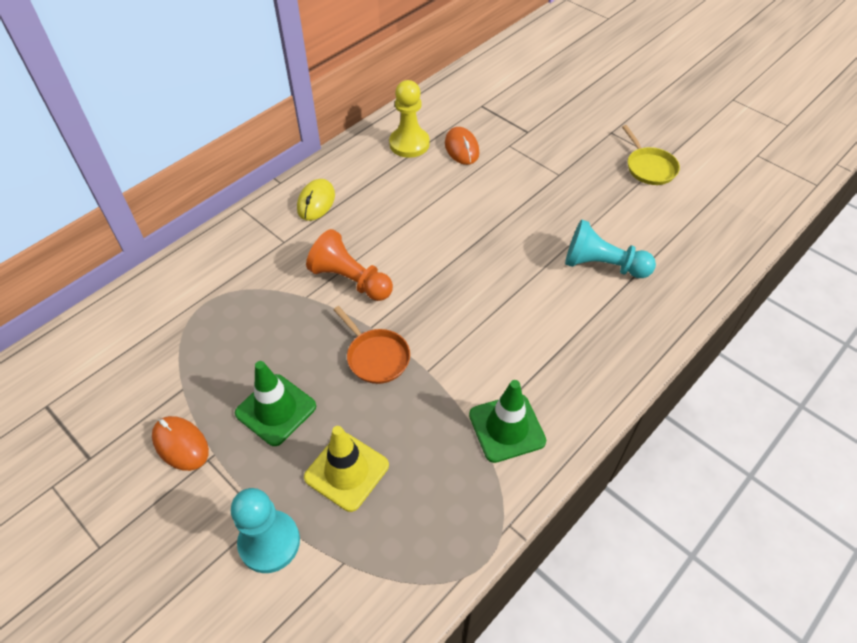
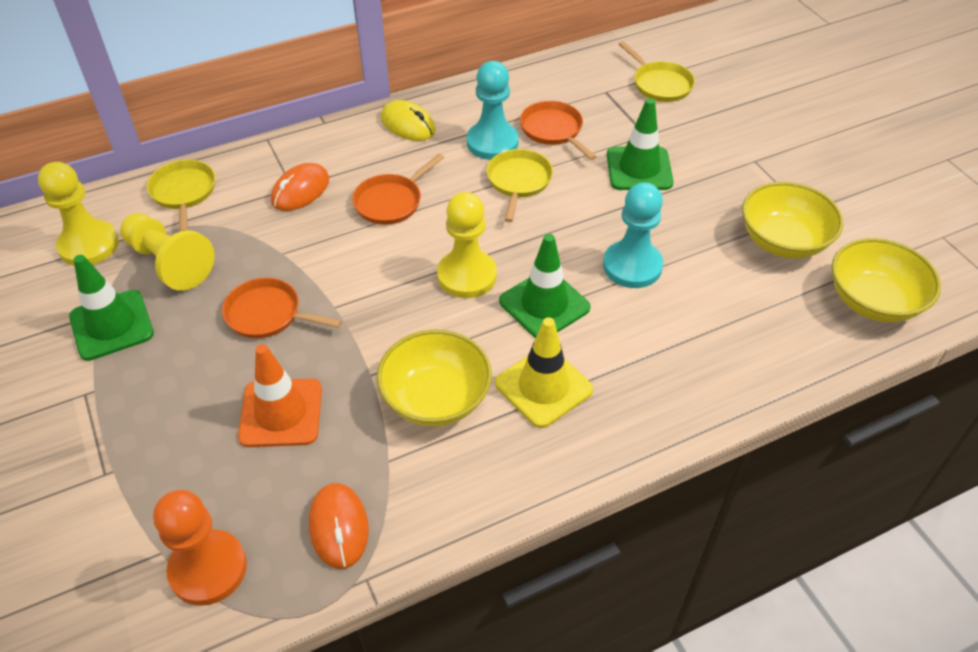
green traffic cone: [235,361,316,446] [469,380,546,463] = 2 -> [69,255,154,361] [499,234,591,338] [607,98,674,190] = 3
orange pan: [333,306,410,384] = 1 -> [222,277,342,338] [352,154,444,225] [520,101,597,160] = 3
orange traffic cone: none = 0 -> [238,344,322,447] = 1
yellow bowl: none = 0 -> [377,330,492,427] [742,182,844,259] [832,238,941,322] = 3
yellow pan: [622,125,680,185] = 1 -> [147,160,215,232] [487,149,553,222] [619,41,695,102] = 3
yellow pawn: [389,80,430,158] = 1 -> [38,162,119,266] [120,213,215,291] [437,192,497,298] = 3

